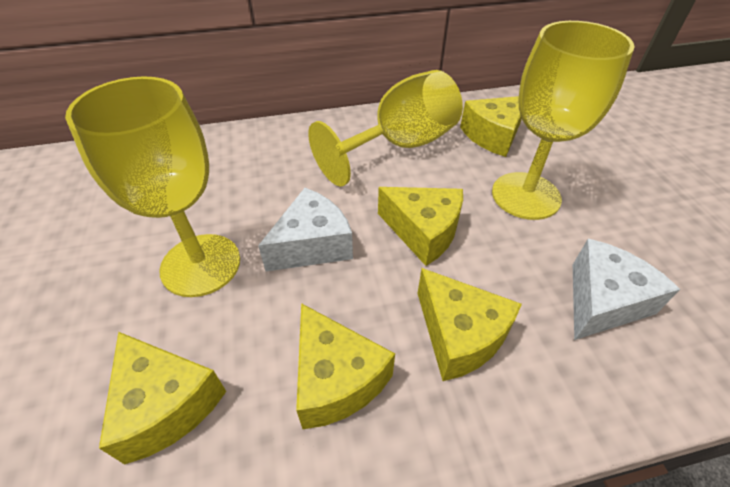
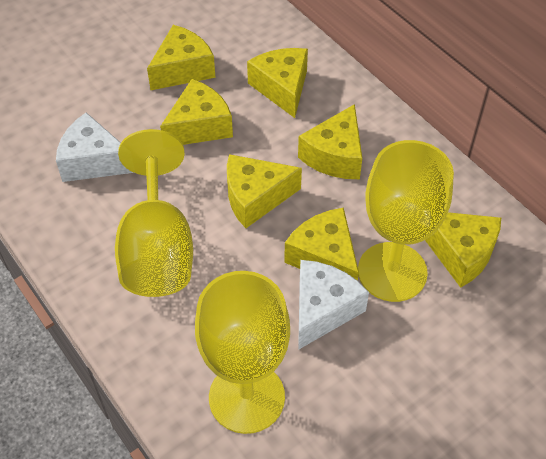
yellow cheese: [99,332,226,464] [296,303,395,429] [378,187,463,266] [418,268,522,381] [460,96,522,157] = 5 -> [147,25,216,90] [160,79,233,145] [227,154,302,228] [247,48,308,118] [284,208,359,281] [298,104,362,179] [425,212,501,288] = 7

